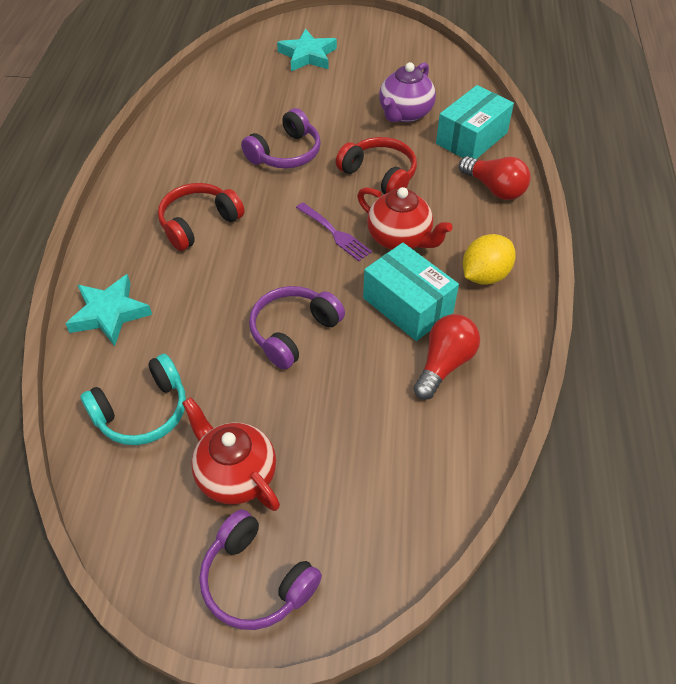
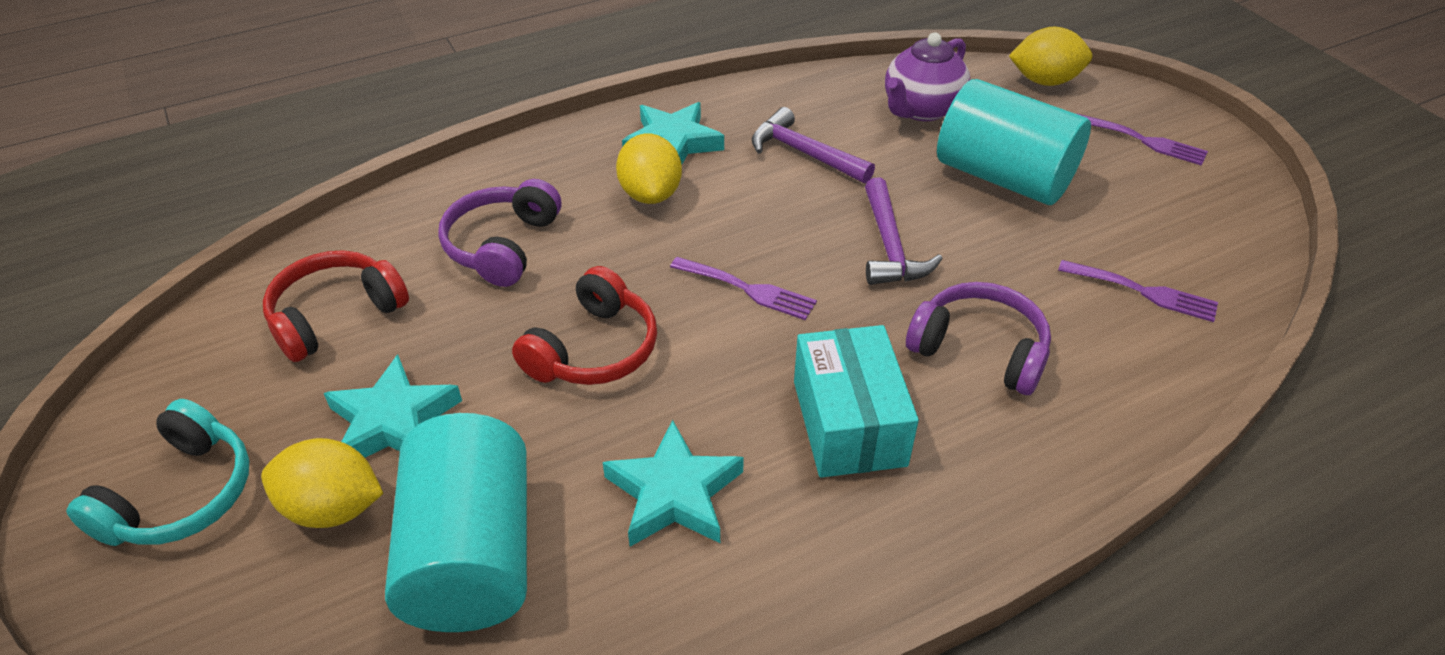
purple fork: [296,202,372,261] = 1 -> [670,257,817,320] [1058,260,1218,322] [1078,114,1208,166] = 3
purple hammer: none = 0 -> [752,107,875,183] [865,177,943,285] = 2
purple headphones: [199,509,322,630] [241,108,321,168] [249,286,345,370] = 3 -> [438,179,561,287] [906,282,1051,395] = 2
red light bulb: [413,314,480,400] [459,156,531,200] = 2 -> none = 0
red teapot: [182,397,280,511] [357,187,453,250] = 2 -> none = 0
turquoise box: [363,243,459,341] [436,85,514,159] = 2 -> [794,325,919,478] = 1
turquoise cylinder: none = 0 -> [385,413,527,632] [937,79,1091,205] = 2
turquoise star: [65,274,152,346] [277,29,337,71] = 2 -> [324,354,462,458] [603,420,744,547] [622,102,724,164] = 3
yellow lemon: [463,234,516,285] = 1 -> [261,438,383,528] [616,134,682,204] [1009,27,1092,86] = 3

